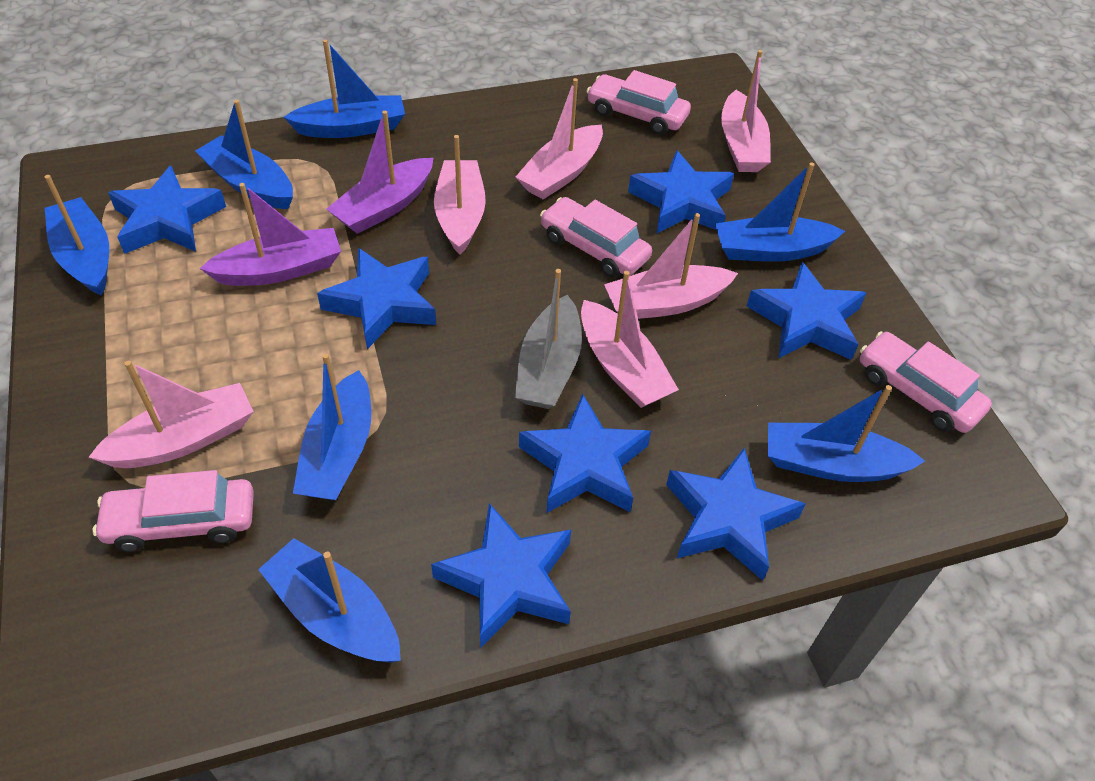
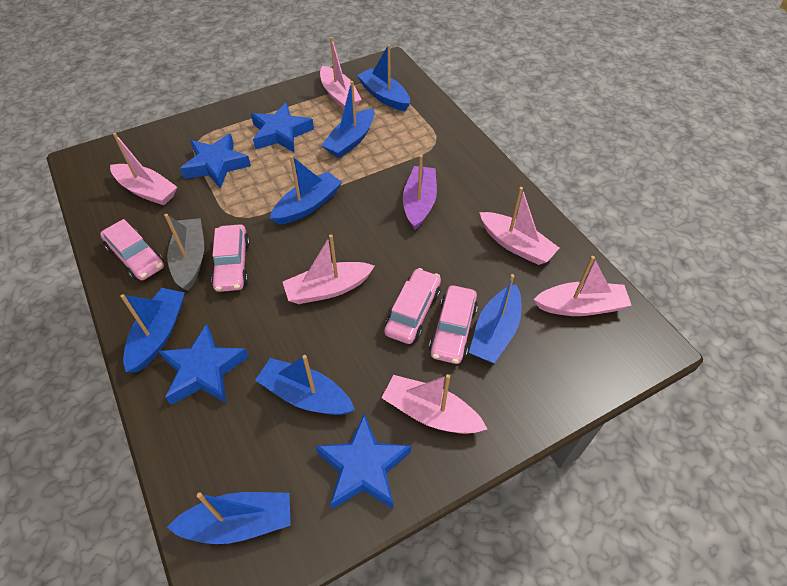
blue star: [108,166,226,254] [317,248,436,349] [431,503,571,648] [519,394,651,513] [628,150,734,233] [666,448,806,581] [747,262,866,360] = 7 -> [159,324,249,405] [180,134,251,189] [251,103,314,152] [315,414,411,509] = 4
purple boat: [200,183,341,286] [327,111,433,234] = 2 -> [403,155,437,230] = 1

